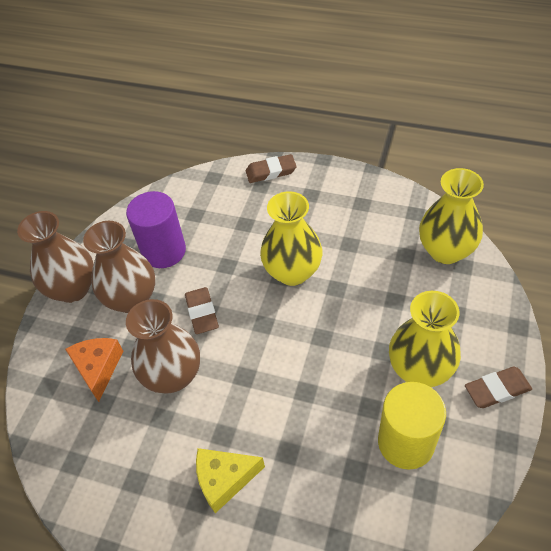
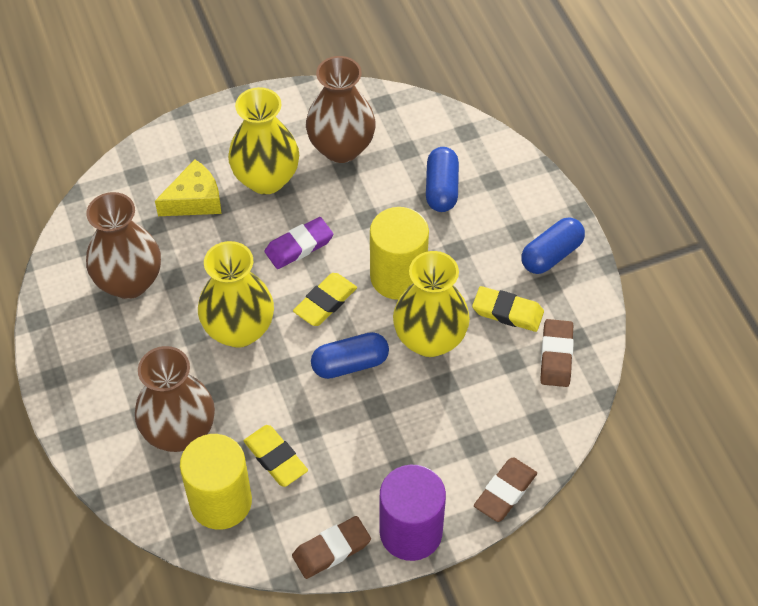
blue capsule: none = 0 -> [311,332,389,379] [426,147,459,212] [521,218,585,274] = 3
orange cheese: [65,338,123,402] = 1 -> none = 0
purple eraser: none = 0 -> [265,217,333,269] = 1
yellow cylinder: [378,382,446,470] = 1 -> [180,434,252,530] [370,207,429,300] = 2
yellow eraser: none = 0 -> [244,425,308,487] [293,273,357,326] [472,286,544,332] = 3

